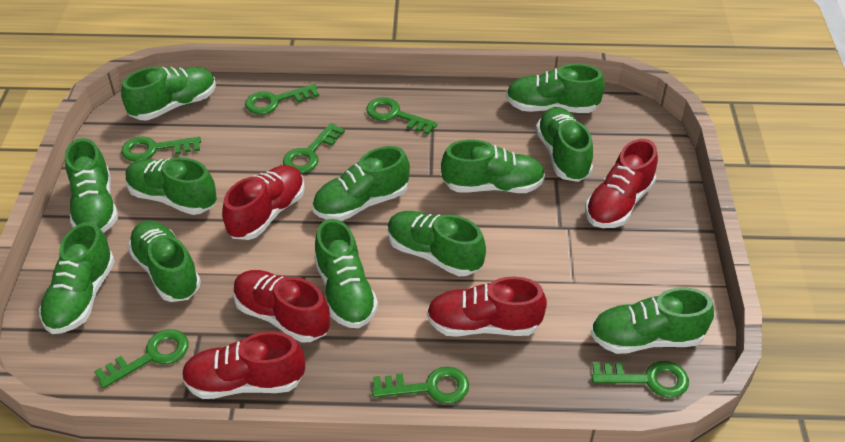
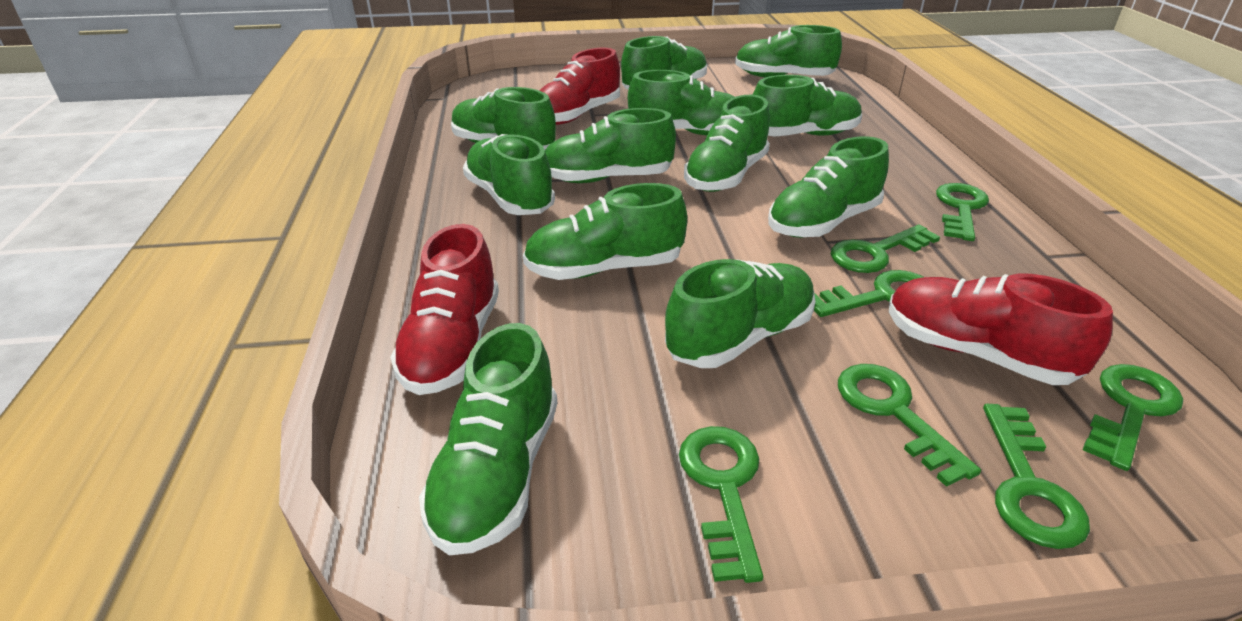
red shoe: [181,331,305,399] [222,165,305,240] [233,270,330,343] [427,276,547,337] [585,139,658,228] = 5 -> [390,224,499,395] [539,48,620,125] [889,273,1113,385] = 3

